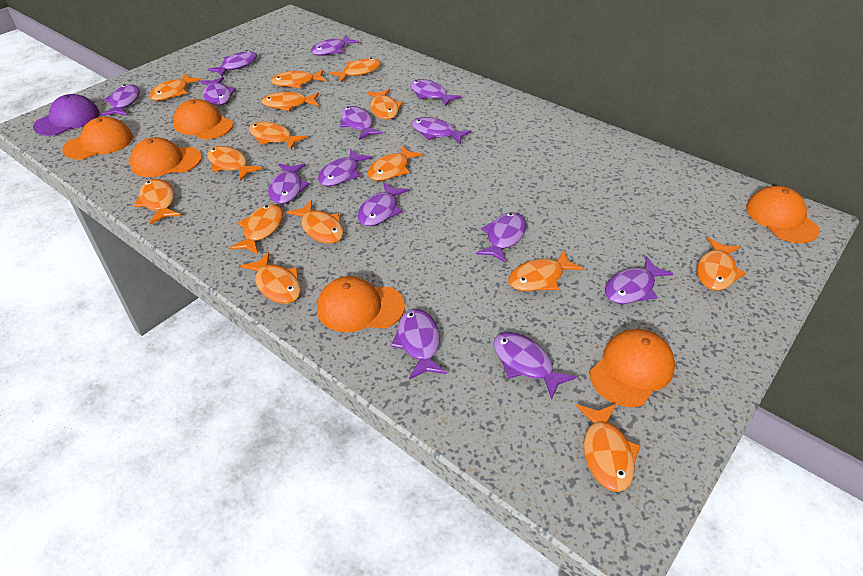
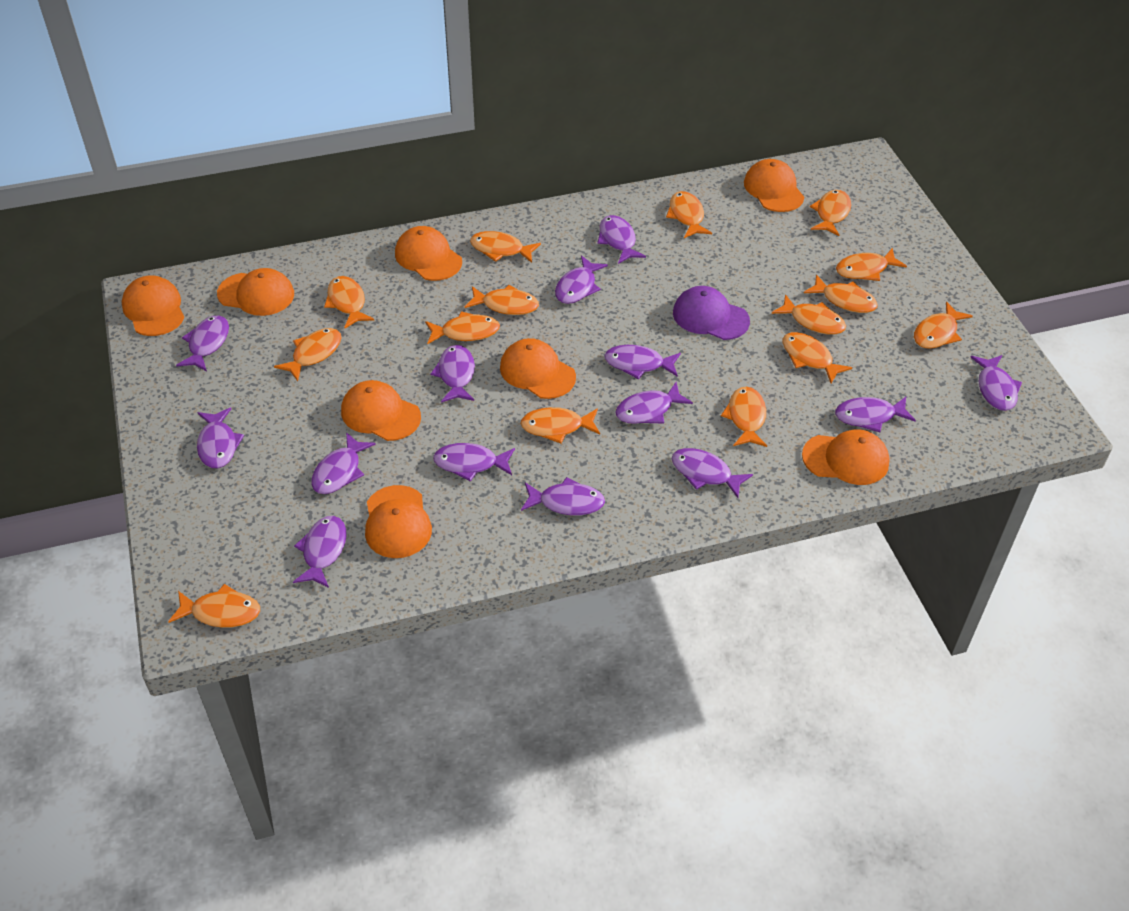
orange cap: [62,117,133,160] [130,137,202,177] [173,99,233,140] [317,276,405,332] [590,329,675,407] [746,186,820,243] = 6 -> [122,275,184,336] [217,268,294,316] [341,380,421,441] [365,485,432,558] [395,226,462,281] [500,338,576,399] [744,159,804,212] [802,429,890,485] = 8

